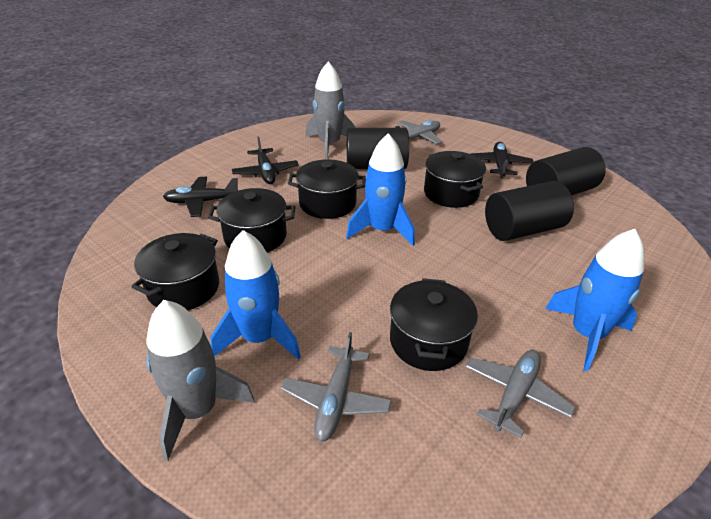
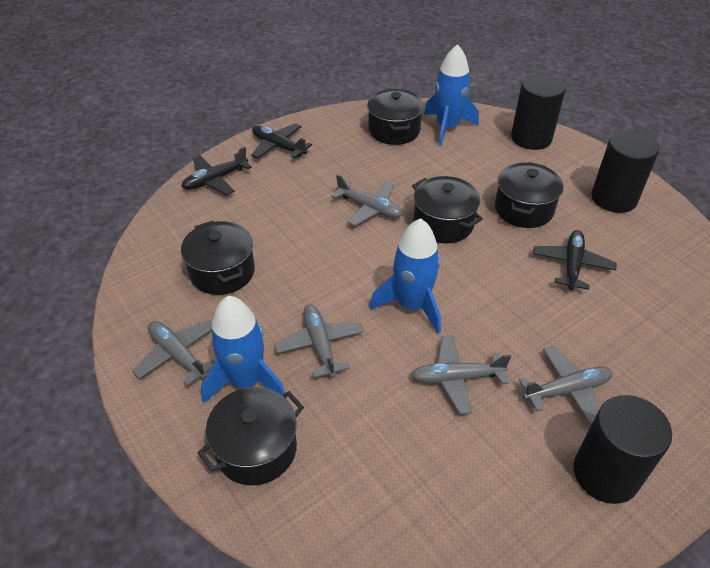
grey plane: [281,332,392,442] [395,120,442,144] [465,350,575,438] = 3 -> [132,320,216,386] [274,305,364,378] [331,174,403,226] [411,335,511,414] [519,346,613,426] = 5
grey rocket: [146,300,255,461] [306,61,356,159] = 2 -> none = 0

